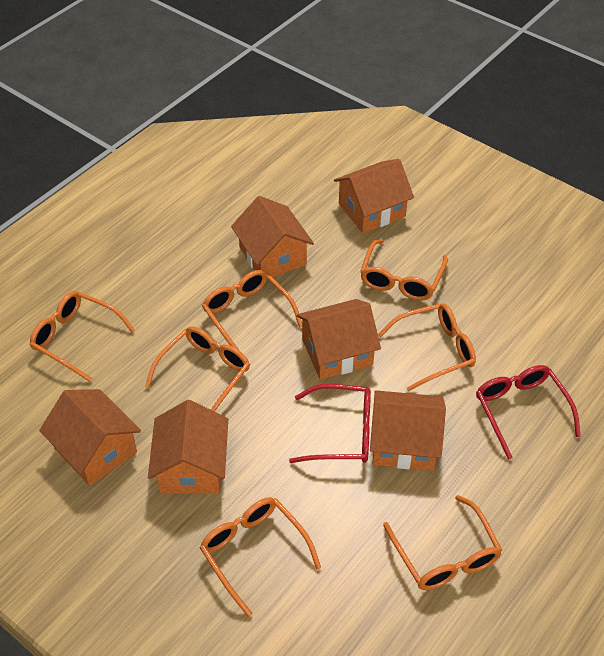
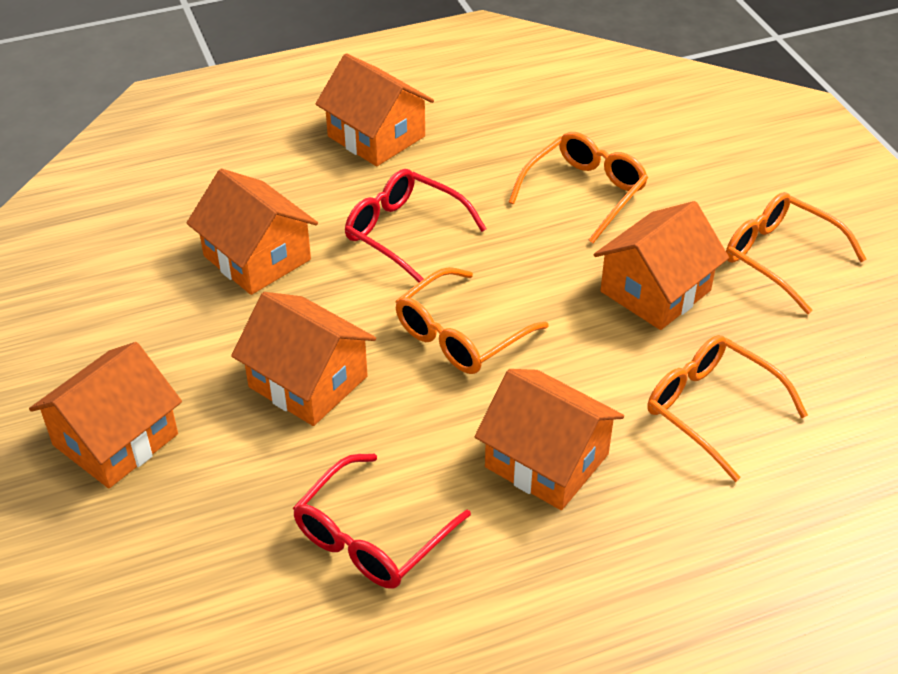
orange glasses: [30,291,135,382] [145,326,250,412] [200,497,321,617] [202,270,302,350] [360,239,448,301] [378,303,476,392] [383,495,502,590] = 7 -> [395,267,549,374] [508,132,648,243] [648,335,808,482] [726,192,867,314] = 4

